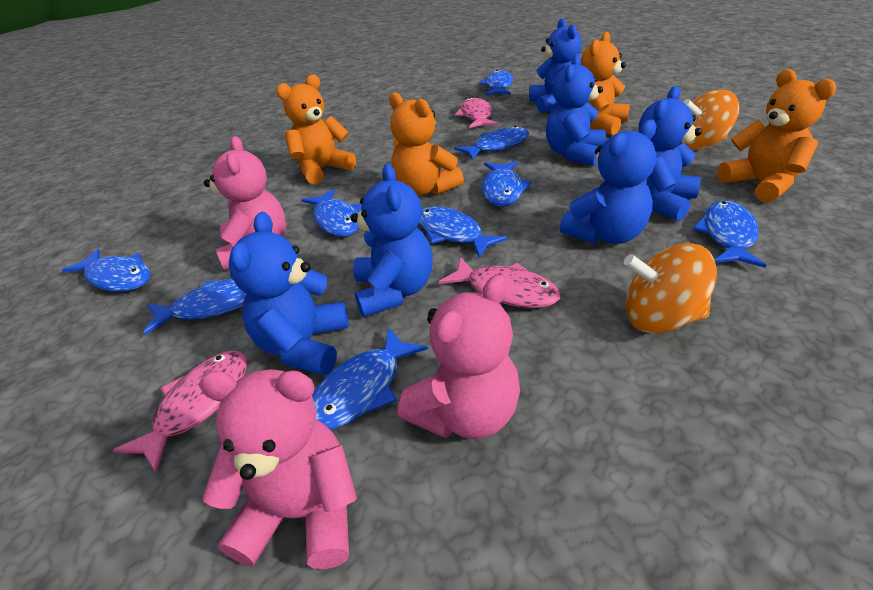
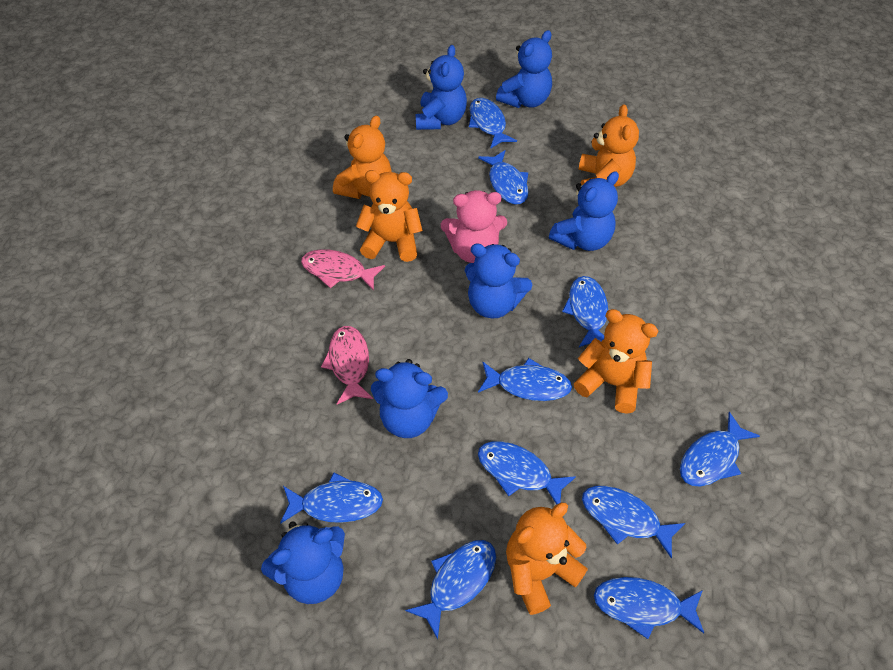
blue fish: [62,249,151,292] [144,279,246,335] [302,189,362,237] [312,328,428,430] [419,206,508,258] [454,126,529,160] [479,70,513,95] [482,161,531,207] [693,201,767,268] = 9 -> [280,473,383,524] [405,540,496,640] [469,98,517,149] [478,150,528,204] [478,358,572,401] [478,441,576,505] [562,276,608,347] [582,486,685,558] [594,577,704,639] [680,412,760,487] = 10
orange spinning top: [624,243,717,334] [683,90,739,151] = 2 -> none = 0
orange teddy bear: [276,74,356,184] [389,92,464,196] [581,32,630,135] [717,69,837,203] = 4 -> [333,116,392,199] [356,170,423,262] [506,503,588,615] [574,309,658,414] [578,104,639,187] = 5
pink fish: [113,351,247,474] [439,257,561,308] [455,97,498,128] = 3 -> [301,249,385,291] [321,326,373,404] = 2
pink teddy bear: [199,369,357,569] [204,136,286,270] [397,275,520,439] = 3 -> [441,190,507,263] = 1

